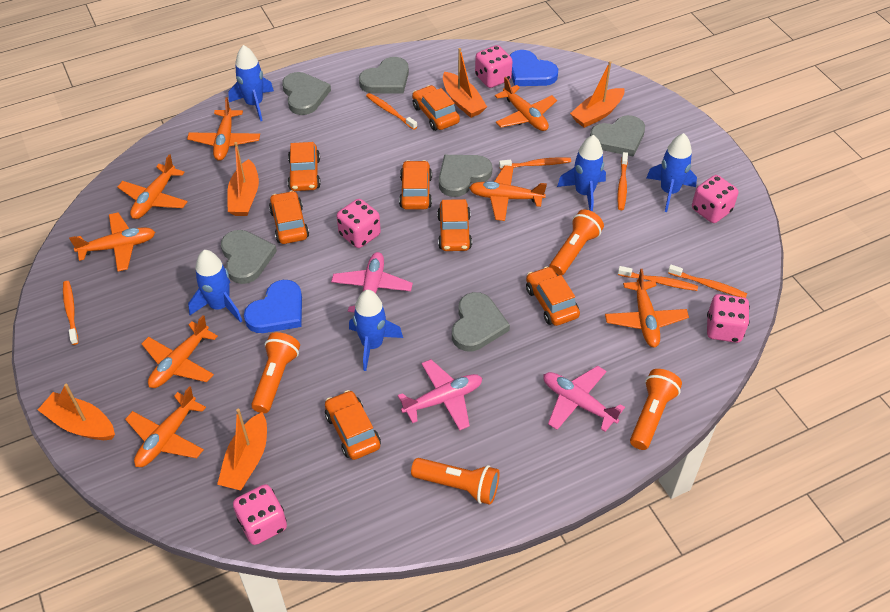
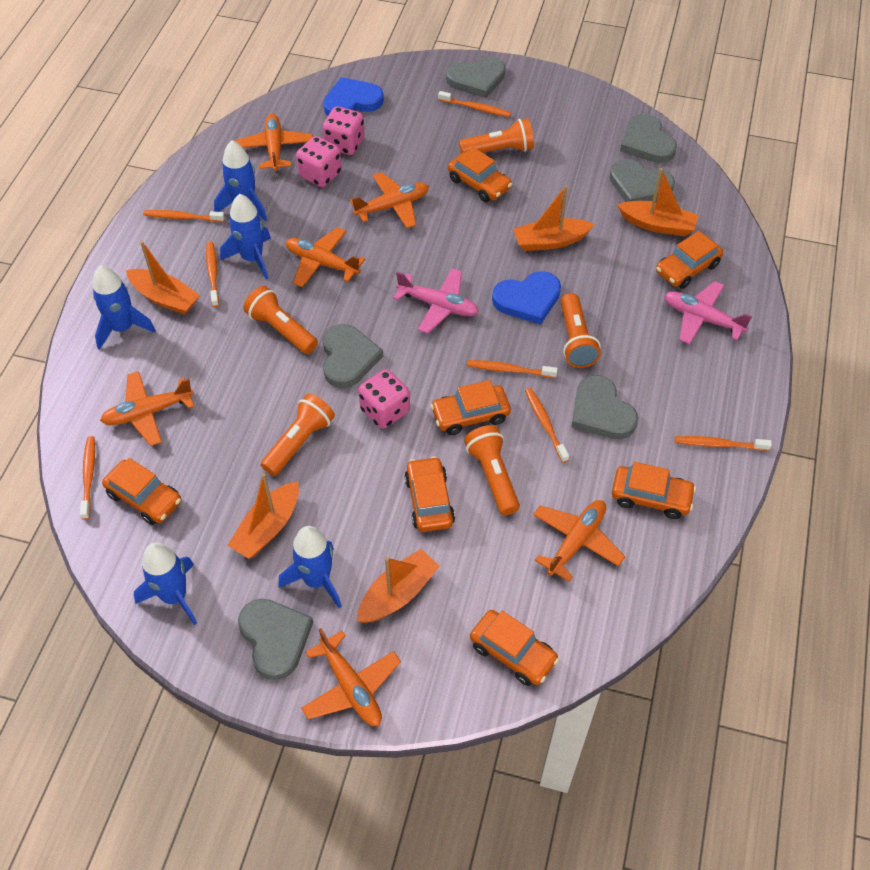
orange flashlight: [251,332,300,413] [411,458,499,505] [549,210,604,275] [630,369,682,450] = 4 -> [243,286,318,354] [261,393,335,476] [459,118,534,153] [464,425,520,515] [561,293,601,368] = 5
orange plane: [69,212,155,271] [118,154,188,219] [125,386,206,467] [142,315,218,388] [187,97,260,161] [469,165,547,221] [495,77,557,131] [605,269,689,347] = 8 -> [100,371,194,446] [235,114,313,171] [286,227,365,287] [301,628,401,726] [350,172,429,228] [533,500,625,582] = 6
orange toothbrush: [63,281,78,345] [366,93,417,130] [499,157,571,169] [617,152,628,210] [618,266,698,291] [668,265,747,298] = 6 -> [80,436,95,520] [143,210,225,222] [206,242,219,307] [438,91,511,117] [467,360,557,378] [525,388,569,463] [675,436,772,451] = 7
pink dice: [233,484,287,545] [337,199,381,248] [475,45,513,88] [692,175,738,223] [707,294,750,343] = 5 -> [296,136,342,187] [322,106,365,155] [358,369,410,429] = 3
pink plane: [331,252,413,312] [398,359,482,430] [544,366,625,432] = 3 -> [393,268,479,334] [664,281,752,344] = 2

